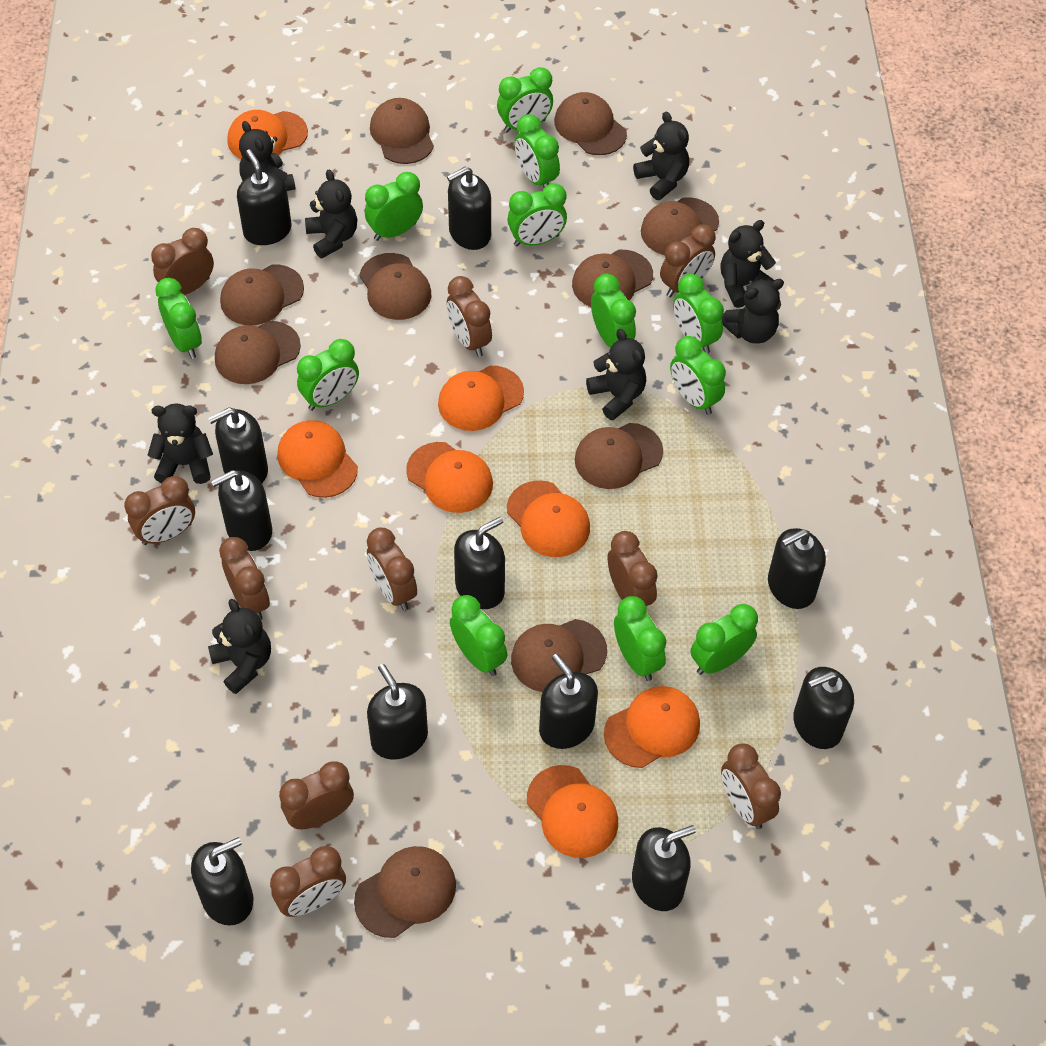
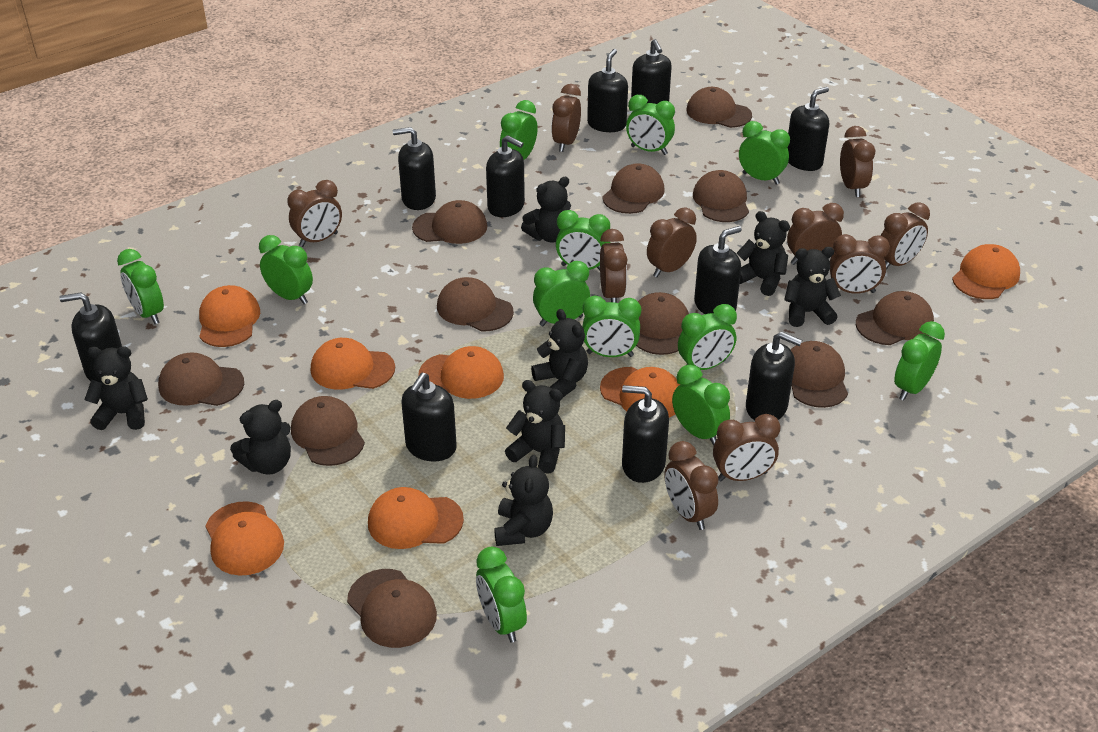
black soap dispenser: [191,837,253,926] [208,407,268,483] [211,470,272,551] [237,149,291,245] [367,664,428,760] [447,166,491,250] [454,517,505,609] [539,654,598,749] [632,825,696,911] [768,528,826,609] [793,667,854,749] = 11 -> [60,293,122,382] [393,127,436,210] [401,373,457,461] [486,135,525,217] [587,49,628,132] [622,385,669,483] [631,39,672,104] [694,226,742,314] [746,332,802,420] [787,87,829,171] = 10
brown cap: [215,321,301,384] [220,264,304,326] [354,846,456,938] [359,253,431,320] [370,98,434,164] [511,619,607,692] [554,92,627,155] [572,250,653,307] [575,423,663,489] [641,197,719,255] = 10 -> [158,352,244,406] [291,396,365,466] [347,569,437,648] [412,200,487,244] [437,277,514,332] [602,163,665,214] [636,292,689,355] [686,87,752,128] [693,170,749,222] [791,341,848,408] [856,291,934,345] = 11

